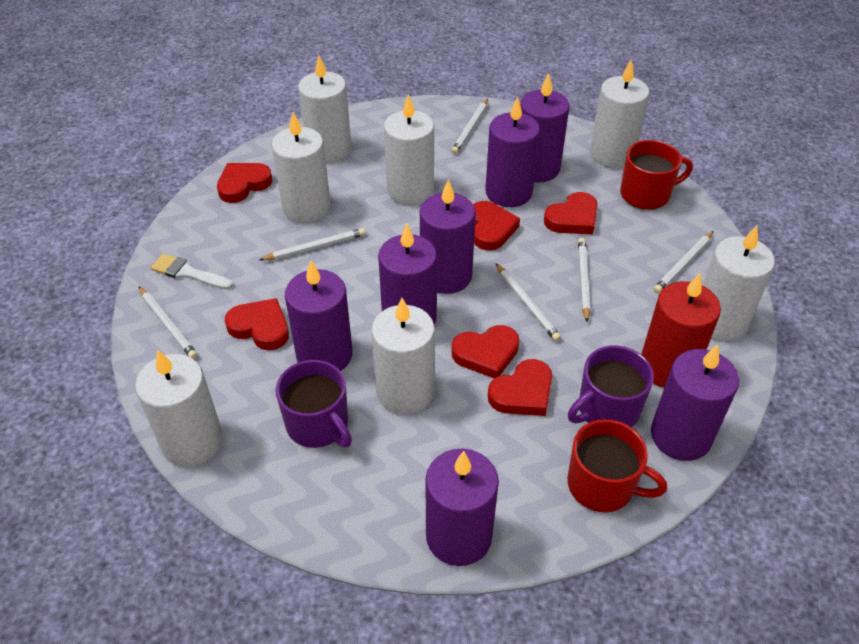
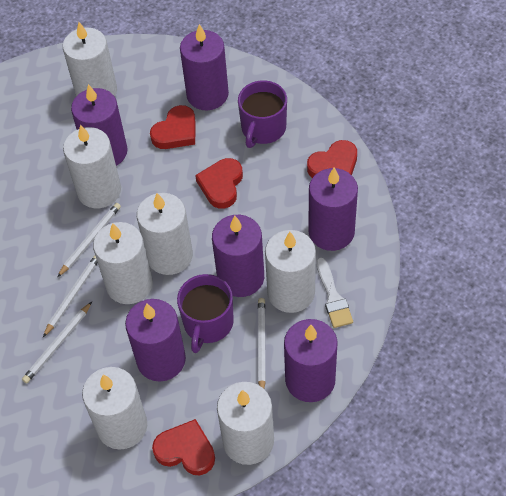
purple candle: [285,260,353,371] [378,223,437,325] [420,180,476,294] [425,448,499,566] [485,97,540,207] [520,73,569,182] [651,344,739,461] = 7 -> [71,84,128,166] [125,299,186,382] [180,24,229,110] [212,215,264,297] [284,319,338,402] [309,167,358,251] = 6
red candle: [641,273,721,388] = 1 -> none = 0
red heart: [217,163,272,203] [225,298,289,350] [451,325,519,378] [473,201,520,250] [488,359,552,416] [544,192,597,234] = 6 -> [150,105,195,149] [152,419,215,475] [195,158,243,209] [307,140,357,178] = 4
red mug: [568,419,667,512] [620,140,693,210] = 2 -> none = 0
white pencil: [139,287,198,359] [259,228,365,260] [451,99,488,154] [496,263,561,341] [578,238,590,322] [653,231,714,293] = 6 -> [22,302,92,383] [43,255,98,337] [57,203,121,277] [258,298,266,388] = 4

